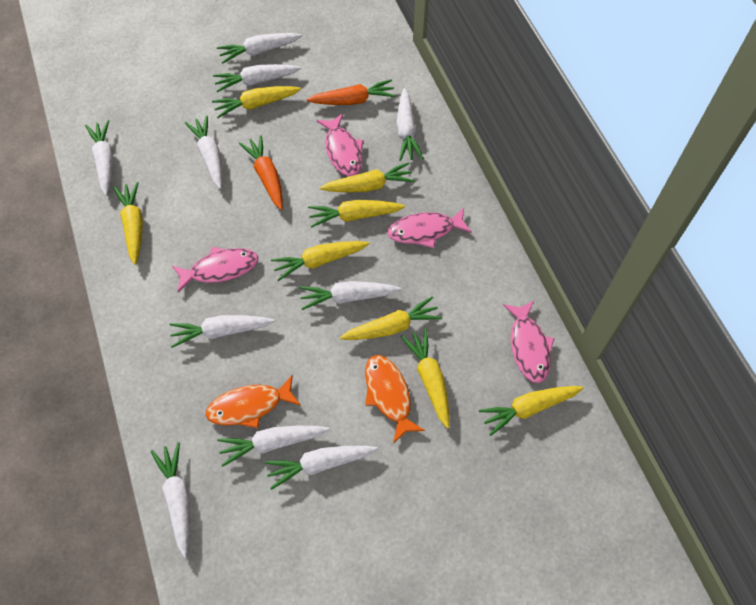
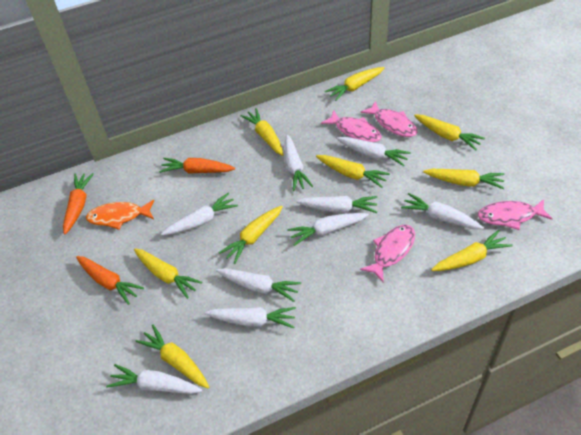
orange carrot: [239,135,283,210] [306,79,396,105] = 2 -> [63,173,94,235] [76,256,144,305] [159,158,235,174] = 3
orange fish: [206,375,301,428] [365,355,425,443] = 2 -> [86,200,154,230] = 1
white carrot: [85,120,113,196] [151,442,190,558] [169,315,274,348] [185,115,222,189] [213,64,301,92] [217,33,302,63] [217,426,330,467] [265,446,378,490] [299,281,402,310] [396,88,424,161] = 10 -> [106,364,203,394] [161,193,238,235] [205,307,296,328] [216,268,301,302] [284,135,313,191] [287,213,369,246] [296,196,377,213] [337,137,411,166] [401,193,484,229] = 9
yellow carrot: [113,182,143,265] [212,86,301,118] [271,241,369,281] [308,200,405,228] [320,162,415,192] [340,296,442,340] [401,328,450,429] [479,386,583,436] = 8 -> [134,248,202,299] [136,325,209,388] [219,206,283,264] [240,108,283,156] [316,155,390,188] [325,67,384,101] [414,114,485,150] [423,169,504,189] [431,230,513,271] = 9

